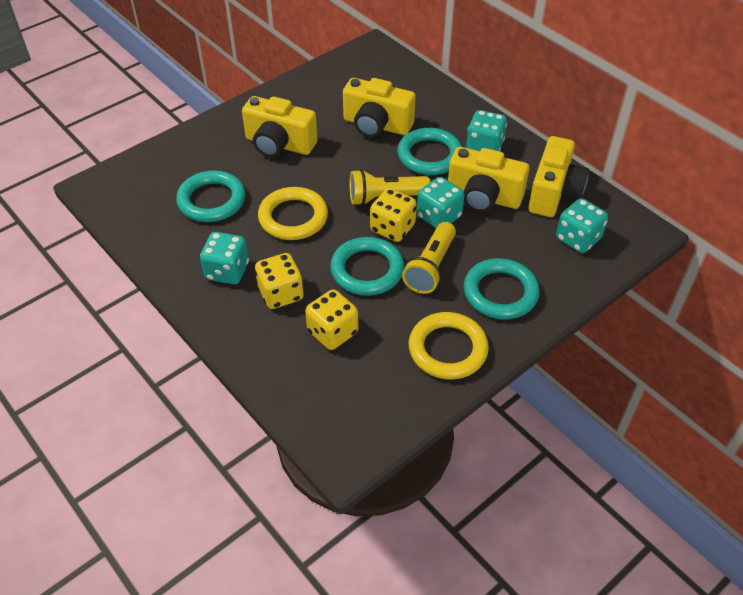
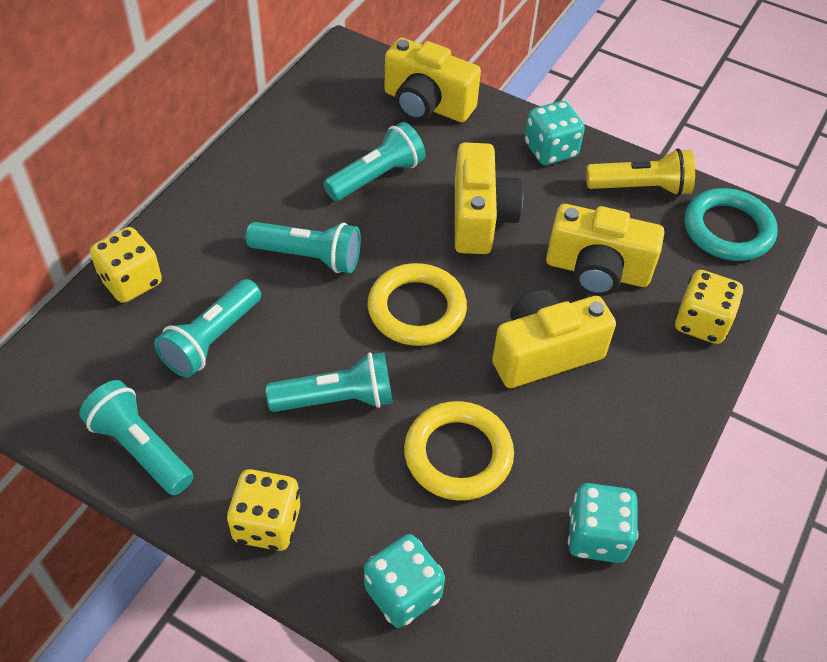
turquoise dice: [200,232,249,284] [417,177,464,228] [466,110,507,152] [556,198,608,253] = 4 -> [364,534,445,628] [525,101,585,165] [568,483,638,563] = 3
turquoise flashlight: none = 0 -> [79,380,193,495] [154,279,261,377] [246,222,361,273] [266,352,393,412] [323,122,425,201] = 5
turquoise ring: [176,170,246,222] [330,237,404,296] [397,128,462,175] [464,258,540,320] = 4 -> [685,188,778,261] = 1
yellow flashlight: [350,169,430,206] [402,222,456,294] = 2 -> [586,148,695,196] = 1

